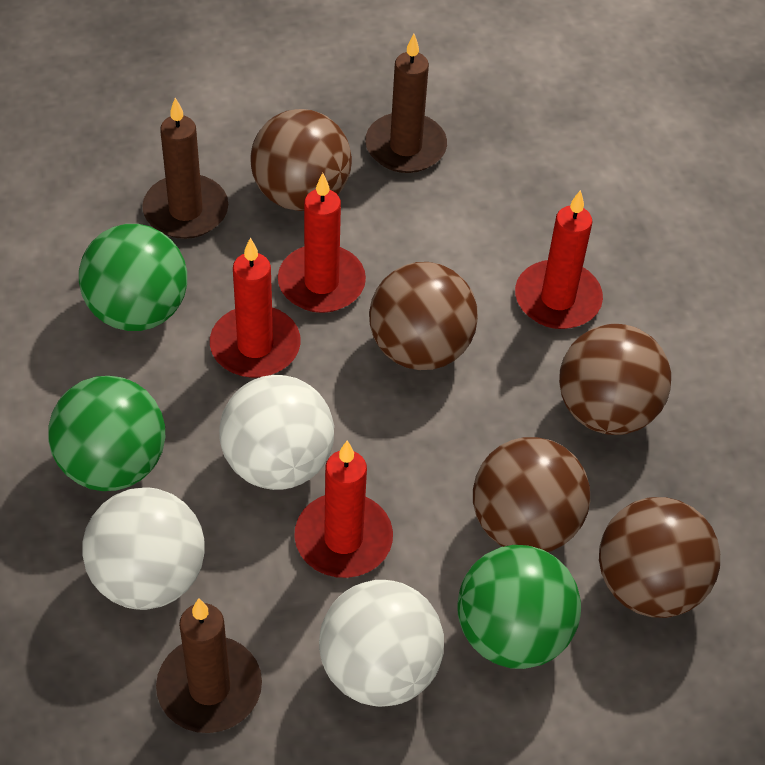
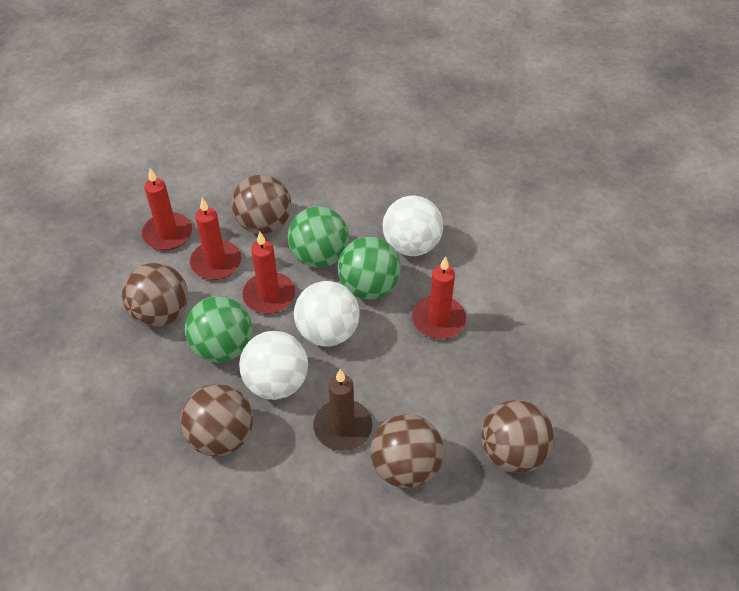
brown candle: [142,98,228,239] [156,598,262,733] [365,34,447,173] = 3 -> [313,369,372,451] = 1

